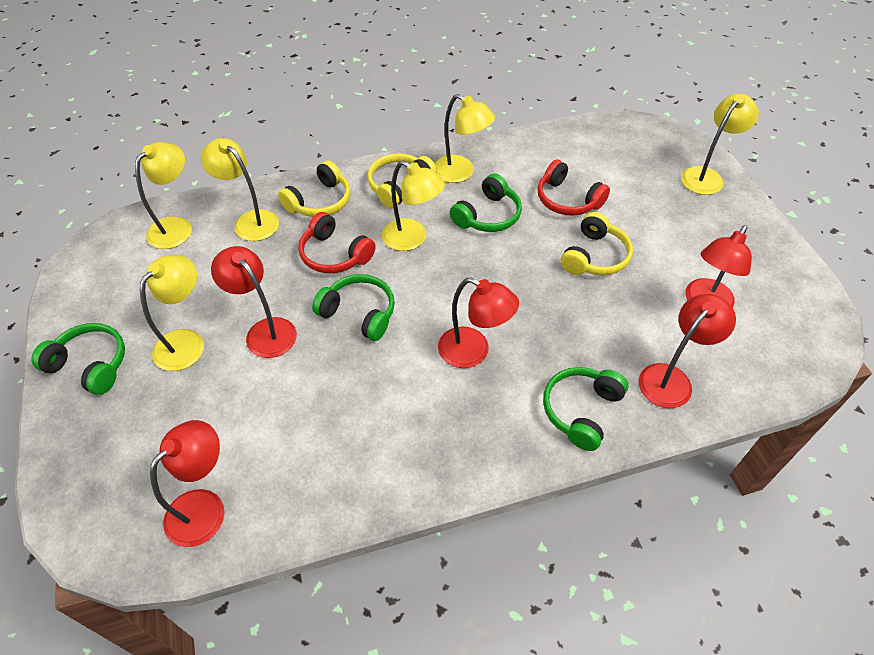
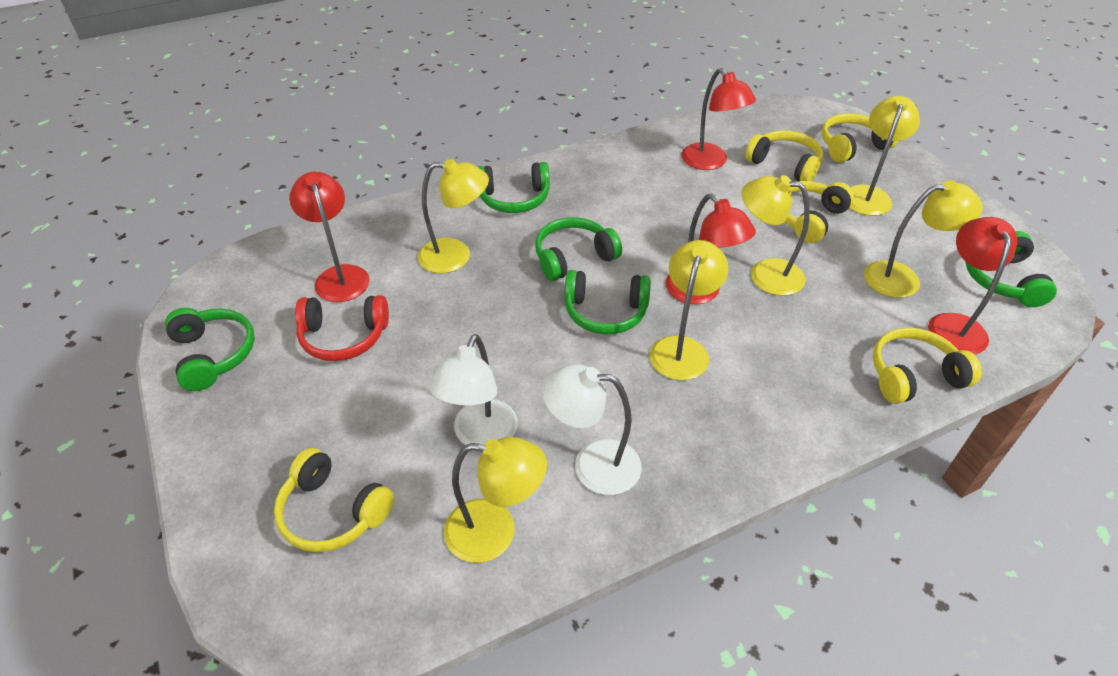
green headphones: [31,323,125,395] [312,274,395,341] [450,174,522,232] [543,367,628,451] = 4 -> [165,308,255,391] [478,162,550,213] [535,217,622,281] [564,270,651,334] [966,231,1057,307] = 5
red headphones: [298,212,376,273] [538,160,610,216] = 2 -> [295,295,389,361] = 1
red lamp: [150,420,225,547] [211,246,297,358] [438,277,519,368] [638,294,736,408] [686,225,752,307] = 5 -> [289,172,370,302] [665,193,756,304] [681,68,756,170] [928,217,1017,355] = 4
white lamp: none = 0 -> [429,334,518,445] [542,364,642,495] = 2
yellow headphones: [278,160,351,217] [367,153,437,209] [561,212,633,275] = 3 -> [274,448,394,552] [745,130,823,181] [784,181,854,243] [822,113,899,163] [873,327,982,404] = 5

